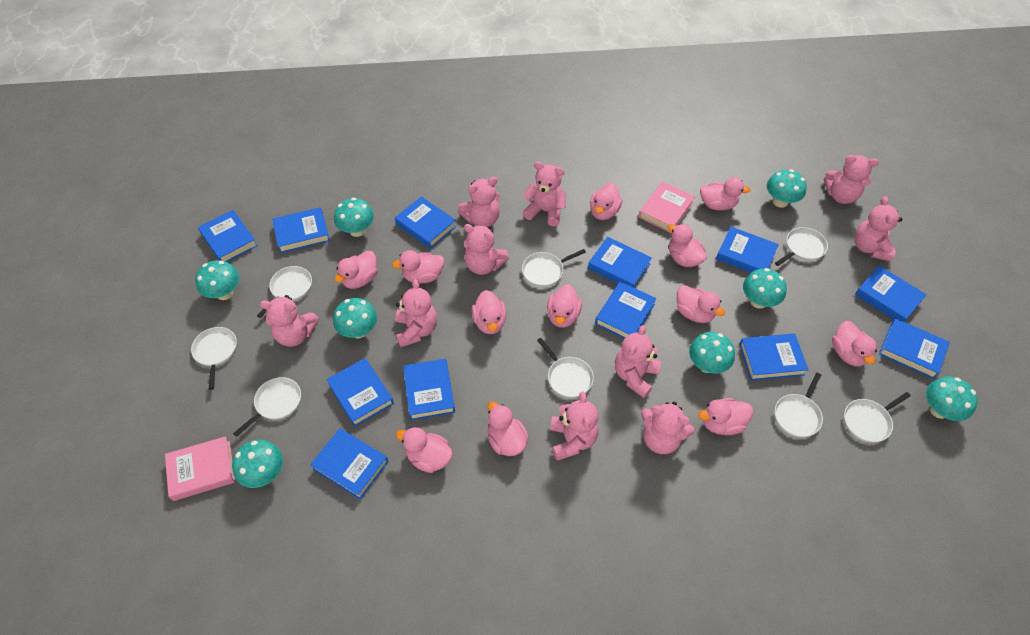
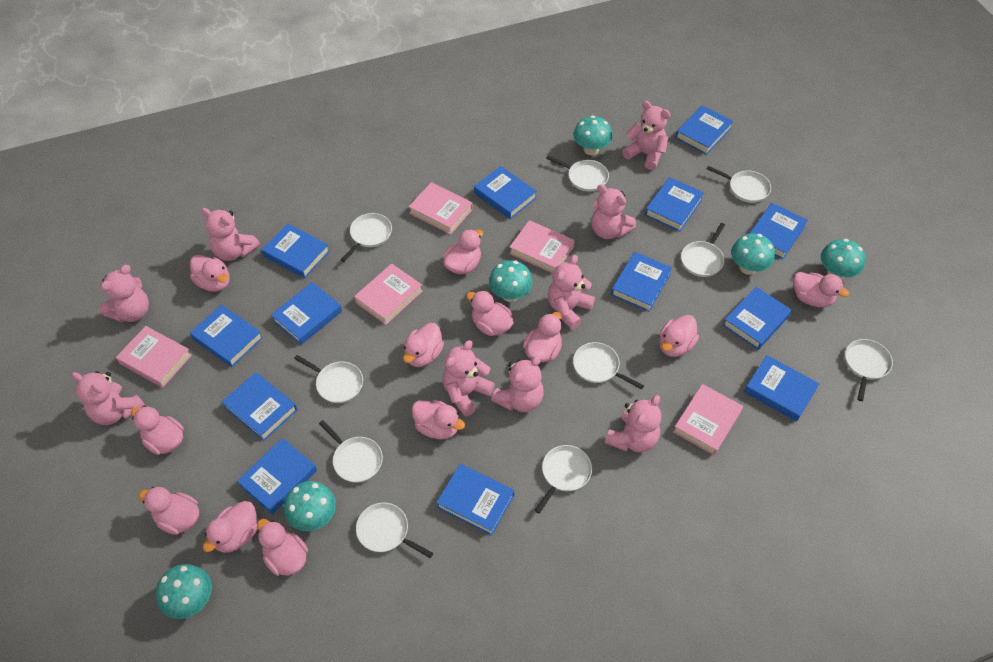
blue book: [198,210,258,262] [272,207,330,253] [310,428,389,499] [326,358,394,426] [395,196,457,249] [403,359,455,420] [588,237,652,288] [595,282,657,339] [716,227,779,273] [739,333,809,381] [855,266,927,322] [879,318,950,379] = 12 -> [190,305,263,367] [222,372,298,441] [237,438,317,514] [262,223,330,278] [271,282,342,345] [436,464,515,536] [474,166,537,219] [611,252,672,312] [645,177,704,232] [675,105,734,155] [723,287,792,350] [744,355,819,422] [749,203,808,259] = 13
pink book: [165,436,235,501] [638,182,695,233] = 2 -> [116,326,192,388] [354,264,423,325] [409,182,473,235] [509,220,575,274] [673,384,743,455] = 5
pink teddy bear: [260,295,319,347] [395,279,437,347] [458,177,500,227] [464,224,509,275] [523,162,566,226] [550,391,598,461] [615,325,661,398] [641,402,695,454] [824,155,879,204] [854,196,903,262] = 10 -> [71,371,145,425] [99,265,149,322] [201,208,260,261] [443,340,495,416] [491,356,544,412] [548,255,595,329] [591,184,636,239] [605,395,661,452] [622,101,671,170] = 9
turquoise mushroom: [195,260,239,300] [232,440,283,488] [333,298,377,338] [334,198,374,237] [689,332,735,373] [743,268,787,309] [767,169,807,208] [926,376,978,421] = 8 -> [156,564,212,619] [284,481,336,531] [489,260,533,302] [573,115,612,155] [731,234,775,275] [821,239,865,279] = 6
white pan: [191,327,237,390] [233,377,301,437] [257,266,312,318] [522,249,586,287] [537,338,594,398] [775,227,828,266] [775,372,823,437] [844,392,911,443] = 8 -> [294,355,363,403] [319,420,383,483] [341,213,392,262] [356,503,433,558] [535,445,592,513] [546,155,609,192] [573,342,644,390] [681,223,725,277] [707,166,771,203] [845,339,893,401] = 10

